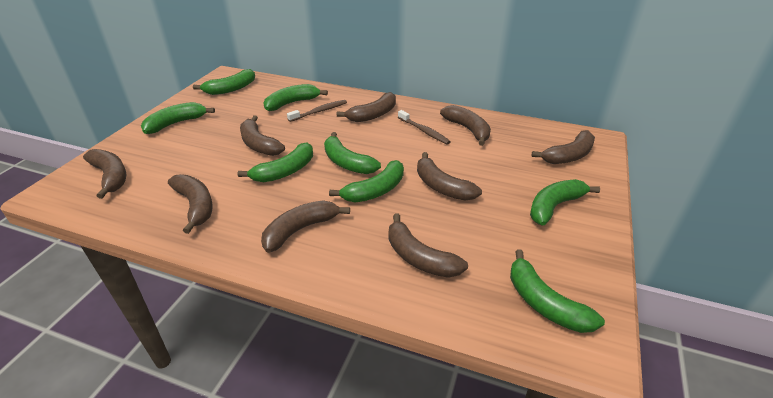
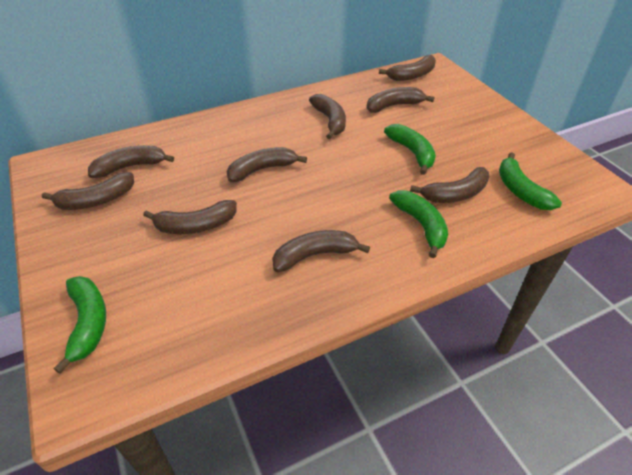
brown toothbrush: [287,100,347,122] [398,110,451,145] = 2 -> none = 0
green banana: [141,102,215,134] [193,69,255,95] [238,143,313,182] [264,84,328,111] [324,132,381,174] [329,160,404,203] [510,249,605,333] [530,179,600,225] = 8 -> [54,276,106,374] [384,124,436,175] [389,190,448,258] [499,152,562,210] = 4

